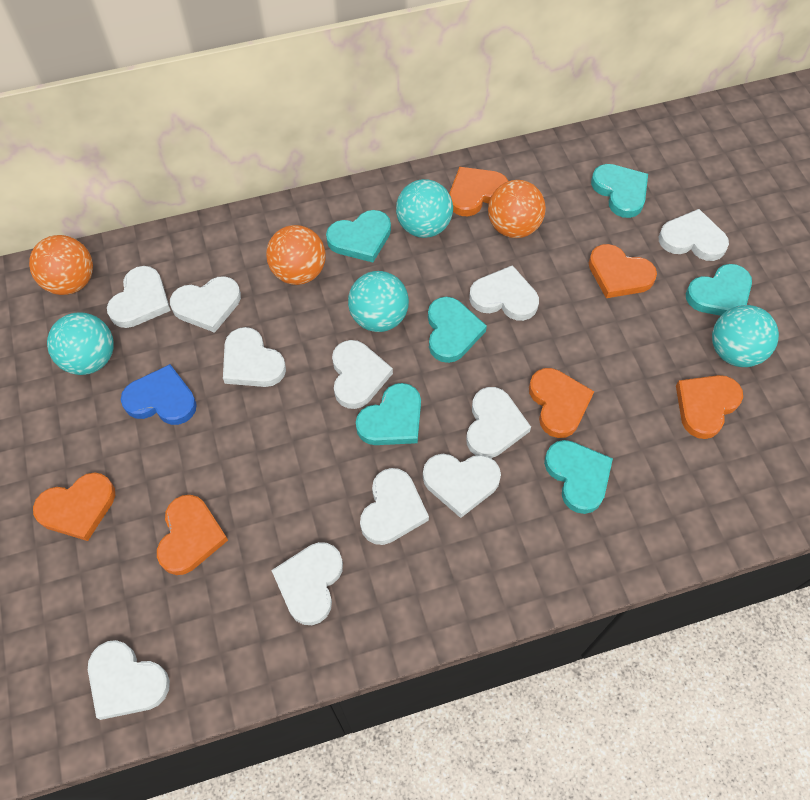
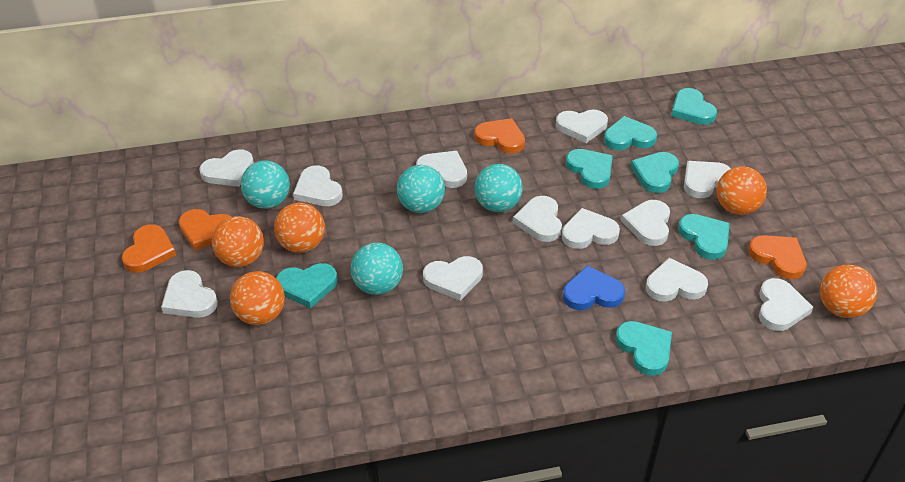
orange ball: [29,235,93,295] [266,225,326,285] [488,180,546,238] = 3 -> [212,216,264,267] [230,271,285,325] [274,202,325,253] [716,166,767,215] [820,265,877,318] = 5
orange heart: [33,472,115,541] [157,495,228,575] [449,167,508,216] [529,368,594,438] [589,244,657,298] [676,375,743,439] = 6 -> [121,224,176,273] [179,209,231,250] [474,118,525,154] [748,235,806,279] = 4
turquoise heart: [326,210,391,262] [356,383,421,445] [428,297,487,363] [544,440,613,514] [591,164,648,218] [686,264,752,316] = 6 -> [276,263,338,308] [566,149,613,189] [604,116,657,150] [616,321,672,376] [631,152,679,193] [671,88,717,125] [678,214,730,260] = 7
white heart: [88,640,170,720] [107,266,171,328] [170,276,241,333] [223,327,286,387] [271,542,343,625] [332,340,393,409] [360,468,429,545] [423,454,501,518] [466,387,531,458] [469,265,539,321] [658,209,729,261] = 11 -> [161,270,218,318] [199,149,254,187] [293,165,343,206] [416,151,467,188] [423,256,483,301] [513,196,562,242] [556,110,608,143] [562,208,620,249] [621,200,670,246] [646,258,708,302] [684,161,731,198] [759,278,814,331] = 12

